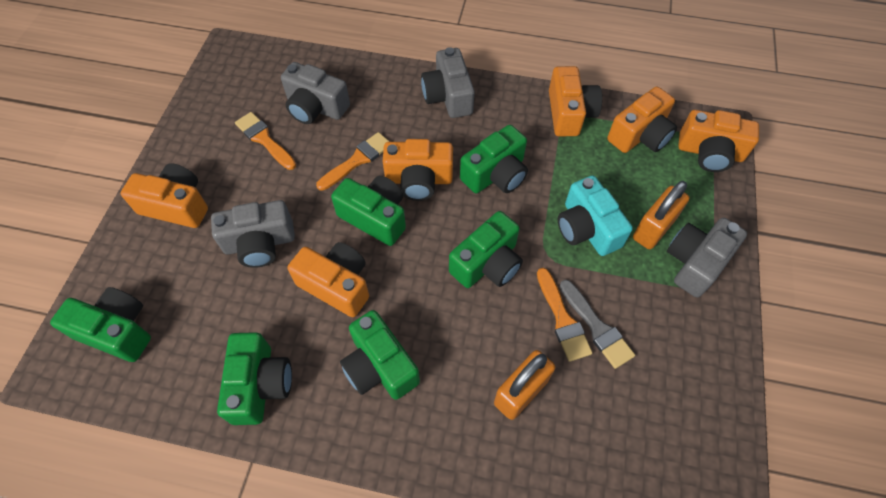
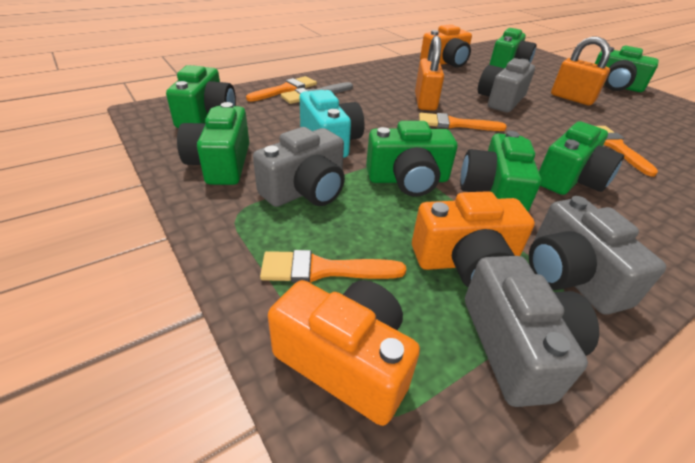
green camera: [50,287,151,362] [217,332,292,425] [331,176,406,246] [340,310,420,400] [449,211,523,288] [460,125,528,193] = 6 -> [166,65,236,128] [177,102,249,185] [366,121,457,197] [460,131,541,212] [489,28,537,68] [539,121,624,195] [595,46,659,92] = 7
orange brush: [235,112,296,170] [316,132,390,191] [537,268,592,362] = 3 -> [246,76,317,102] [260,250,407,283] [419,113,507,131] [596,126,658,177] = 4
orange camera: [121,163,208,228] [288,242,369,317] [383,139,453,201] [549,66,602,136] [607,86,677,153] [678,110,759,172] = 6 -> [268,280,420,426] [412,191,535,287] [420,24,472,68] = 3

